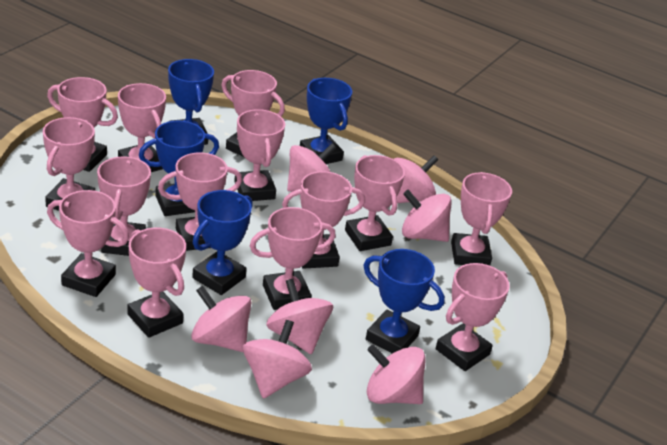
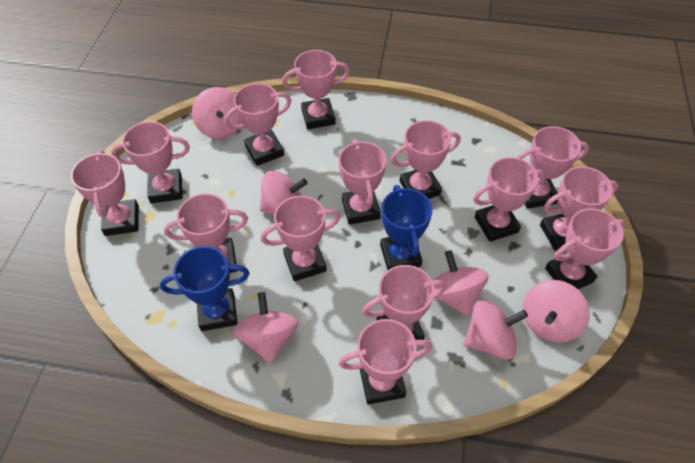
blue trophy: [139,120,219,216] [168,59,214,145] [192,190,253,295] [300,78,352,164] [363,249,445,353] = 5 -> [160,246,250,331] [380,185,433,270] = 2
pink spinning top: [191,286,251,352] [243,320,312,399] [266,279,333,354] [287,143,336,192] [367,344,426,404] [394,155,439,203] [402,190,452,242] = 7 -> [192,87,242,139] [233,292,298,363] [260,171,308,215] [434,250,489,316] [463,299,528,360] [523,280,590,343] = 6

